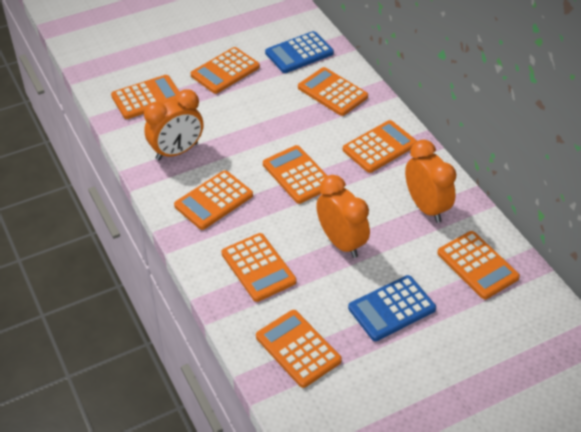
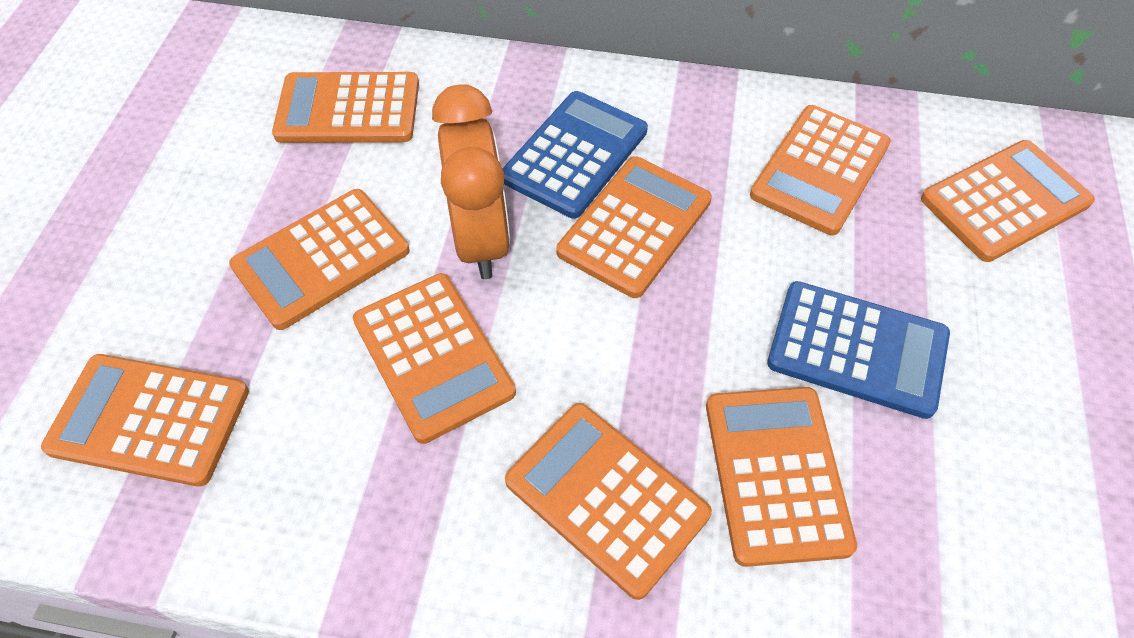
orange clock: [144,89,203,160] [316,175,370,258] [405,140,457,223] = 3 -> [432,84,510,279] = 1

